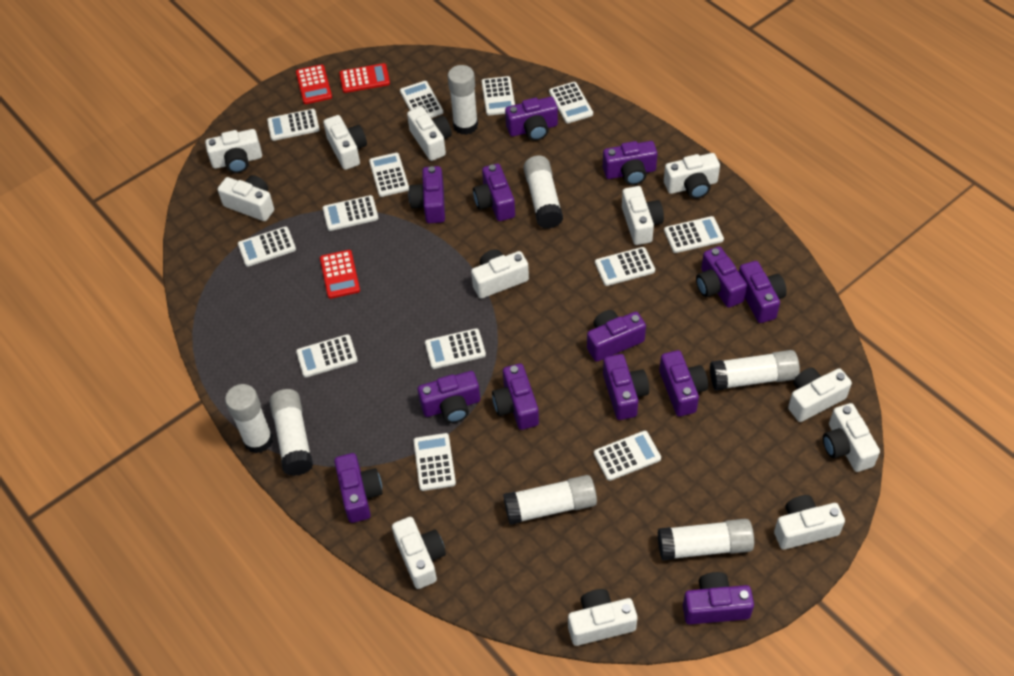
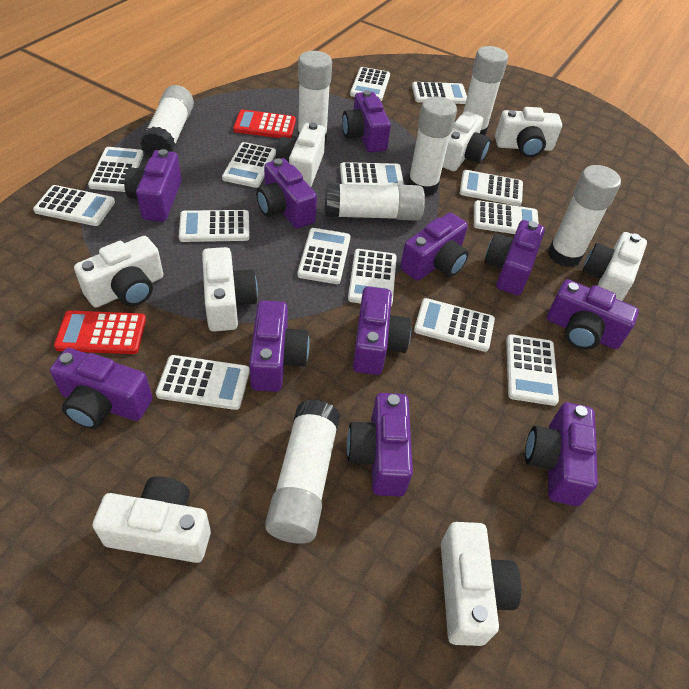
purple camera: [334,453,383,523] [408,166,445,223] [418,371,480,423] [473,164,515,221] [492,363,539,430] [505,97,558,141] [587,310,646,362] [603,141,658,185] [603,354,649,420] [659,350,708,416] [683,572,754,624] [696,246,747,308] [739,261,787,323] = 13 -> [50,348,153,429] [124,149,182,222] [249,301,310,392] [256,158,317,229] [342,90,391,152] [347,393,413,496] [353,287,411,375] [400,212,469,281] [484,220,545,295] [525,402,598,506] [547,279,639,350] = 11
red calculator: [296,64,332,104] [320,250,360,299] [339,63,390,93] = 3 -> [54,310,146,354] [233,109,296,138] = 2
white calculator: [238,226,296,267] [267,109,320,141] [296,334,358,377] [323,195,379,231] [369,153,409,197] [400,81,443,118] [413,433,456,491] [425,328,486,369] [482,76,515,115] [549,82,593,123] [594,431,661,481] [595,247,655,286] [664,216,724,253] = 13 -> [33,185,115,226] [88,147,144,192] [156,355,250,410] [179,210,250,242] [222,142,276,188] [297,228,350,284] [340,162,404,186] [348,249,397,306] [350,67,390,101] [412,82,467,104] [414,298,495,352] [460,170,523,206] [474,200,539,234] [506,334,559,406] = 14
white camera: [205,129,262,173] [217,175,274,221] [323,115,367,170] [392,517,446,589] [407,107,452,161] [471,249,529,299] [568,589,637,646] [622,186,664,245] [664,153,720,199] [774,495,845,550] [788,367,852,422] [823,403,880,472] = 12 -> [74,236,163,308] [93,476,211,563] [202,247,258,332] [276,122,325,187] [441,522,521,646] [443,111,490,171] [495,107,562,158] [583,232,647,301] = 8

